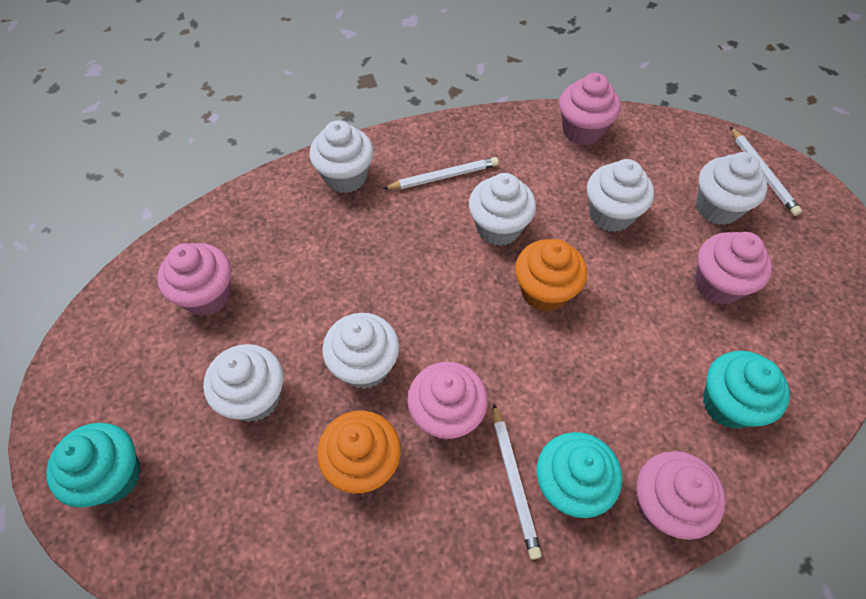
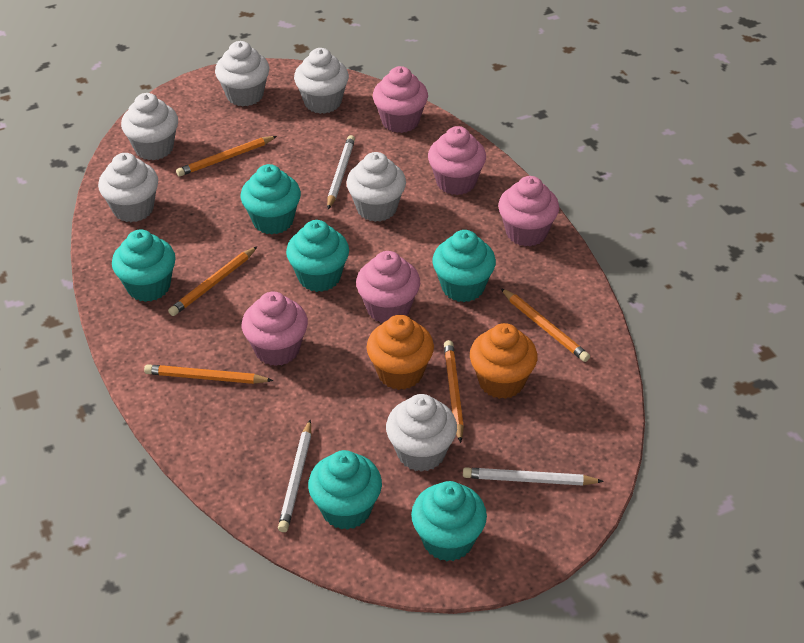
orange pencil: none = 0 -> [144,364,273,384] [168,246,257,316] [176,136,277,177] [444,340,464,443] [501,288,590,362] = 5
turquoise cupcake: [46,423,141,508] [537,432,622,518] [703,351,790,429] = 3 -> [112,229,176,302] [241,164,301,235] [286,220,349,292] [308,450,382,530] [411,481,487,561] [432,230,496,302] = 6

